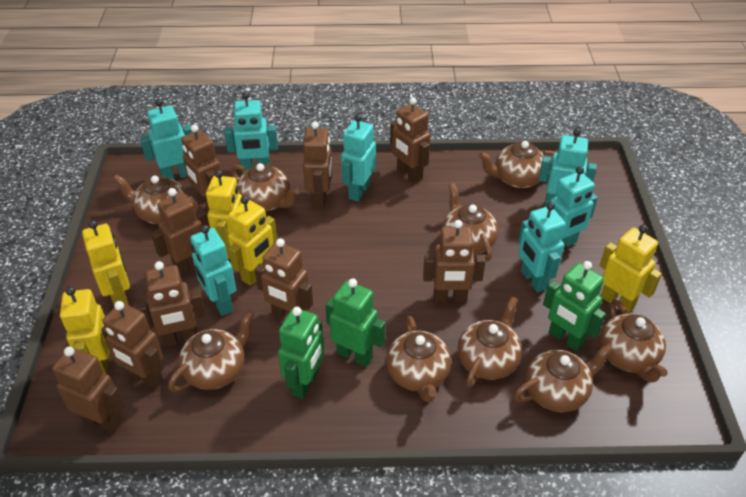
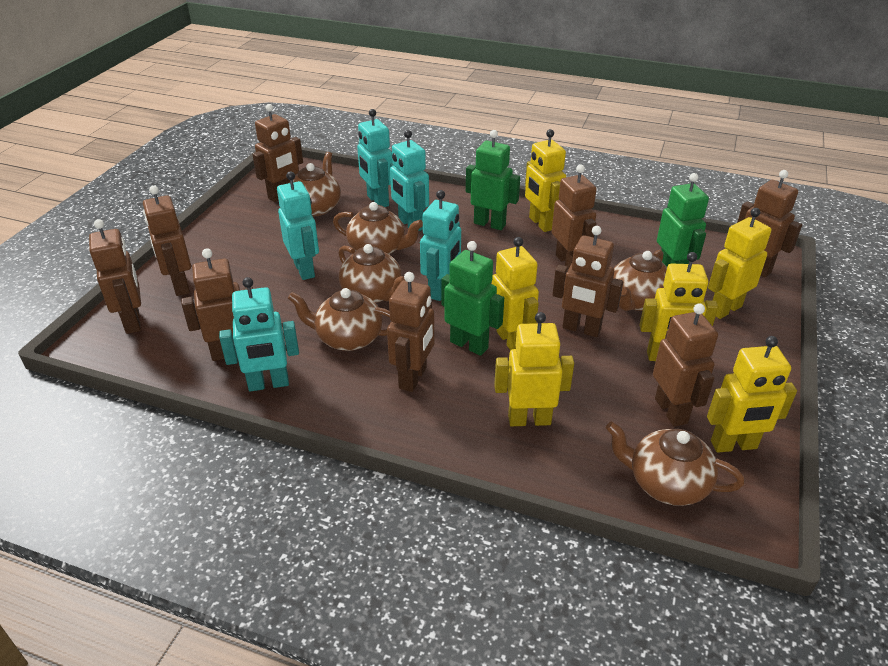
brown teapot: [113,174,200,224] [168,310,254,392] [231,163,300,211] [386,316,451,402] [442,183,498,261] [457,296,522,387] [479,141,557,188] [514,344,613,412] [599,300,668,383] = 9 -> [288,288,390,351] [289,152,341,216] [333,202,423,254] [338,244,405,303] [606,421,744,506] [613,250,667,311] = 6
turquoise robot: [140,99,193,180] [190,225,236,316] [224,92,278,173] [341,114,376,201] [518,202,566,292] [538,128,597,207] [550,166,598,246] = 7 -> [219,277,299,391] [277,171,319,280] [357,109,393,207] [390,130,429,231] [420,190,461,301] = 5
yellow robot: [60,286,110,374] [82,220,130,305] [206,170,242,259] [228,196,277,286] [600,225,662,314] = 5 -> [492,237,539,351] [494,312,574,426] [525,129,566,232] [639,252,718,361] [707,336,797,453] [708,208,771,319] = 6

